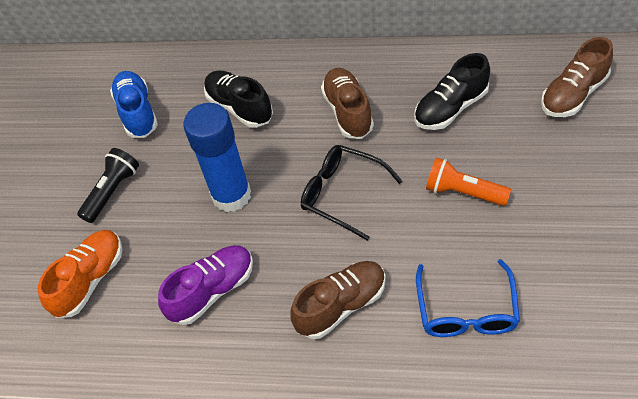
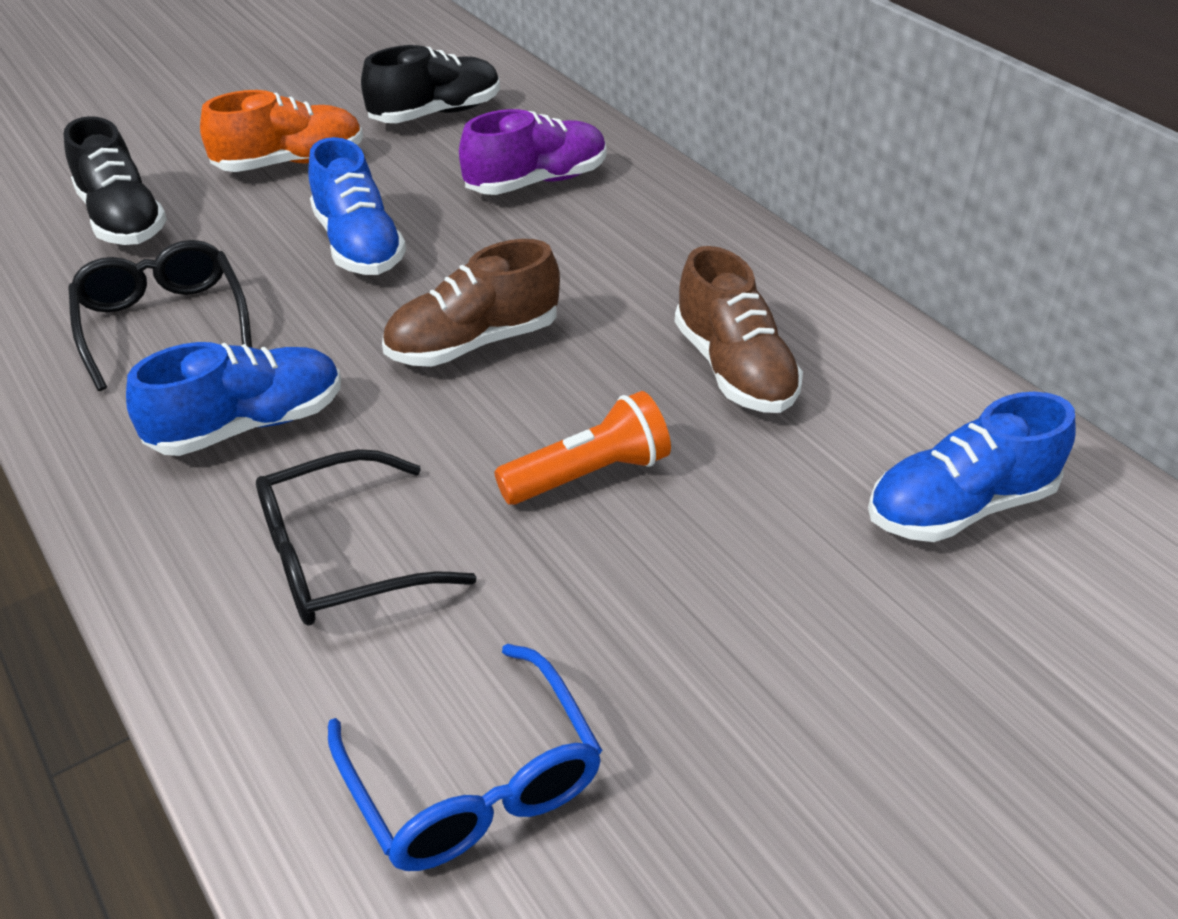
black flashlight: [77,148,139,223] = 1 -> none = 0
black glasses: [301,145,402,240] = 1 -> [68,240,252,391] [256,449,477,625] = 2
blue glue stick: [183,103,251,212] = 1 -> none = 0
blue shoe: [110,71,158,138] = 1 -> [126,342,341,456] [308,137,406,275] [868,392,1076,542] = 3
brown shoe: [290,261,386,339] [321,68,374,139] [541,37,613,117] = 3 -> [382,239,560,367] [675,246,803,413] = 2

